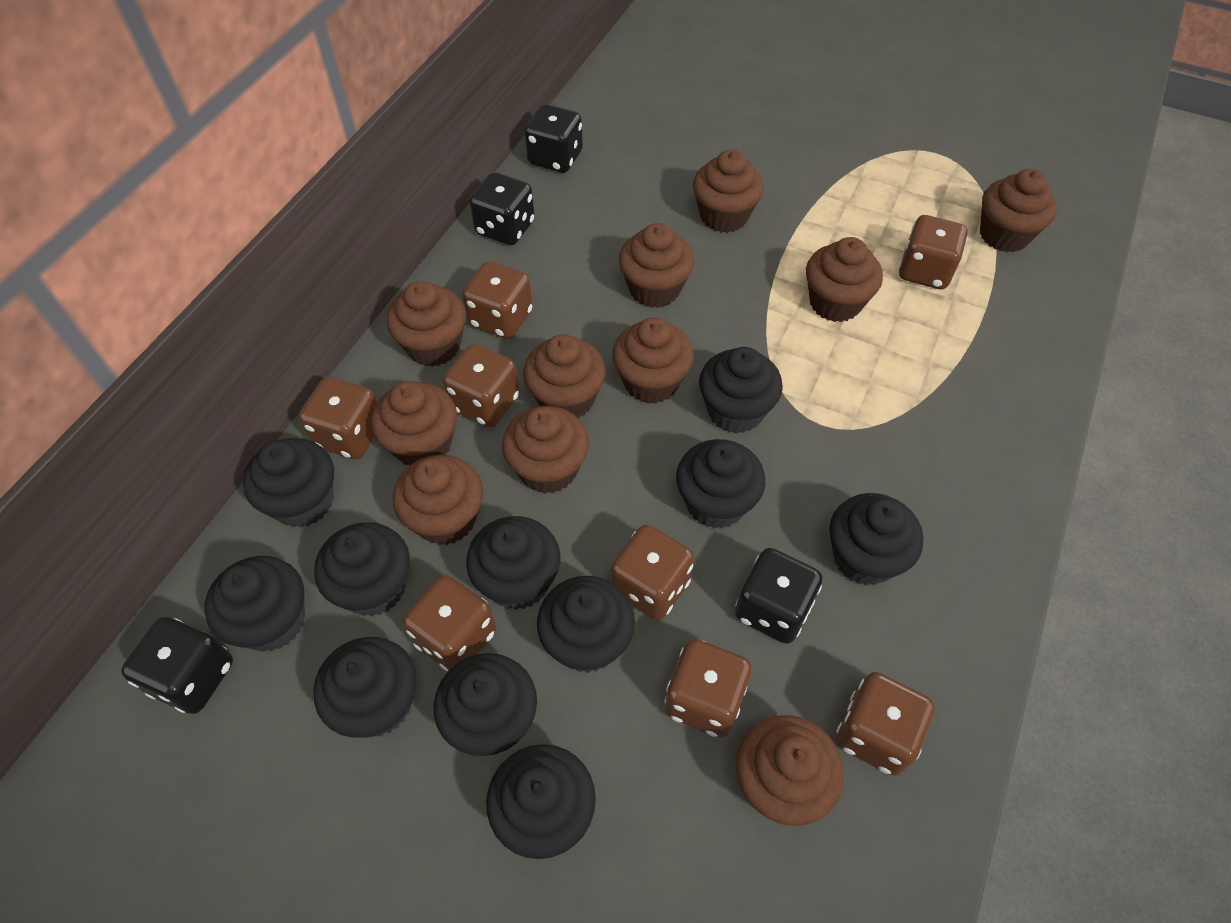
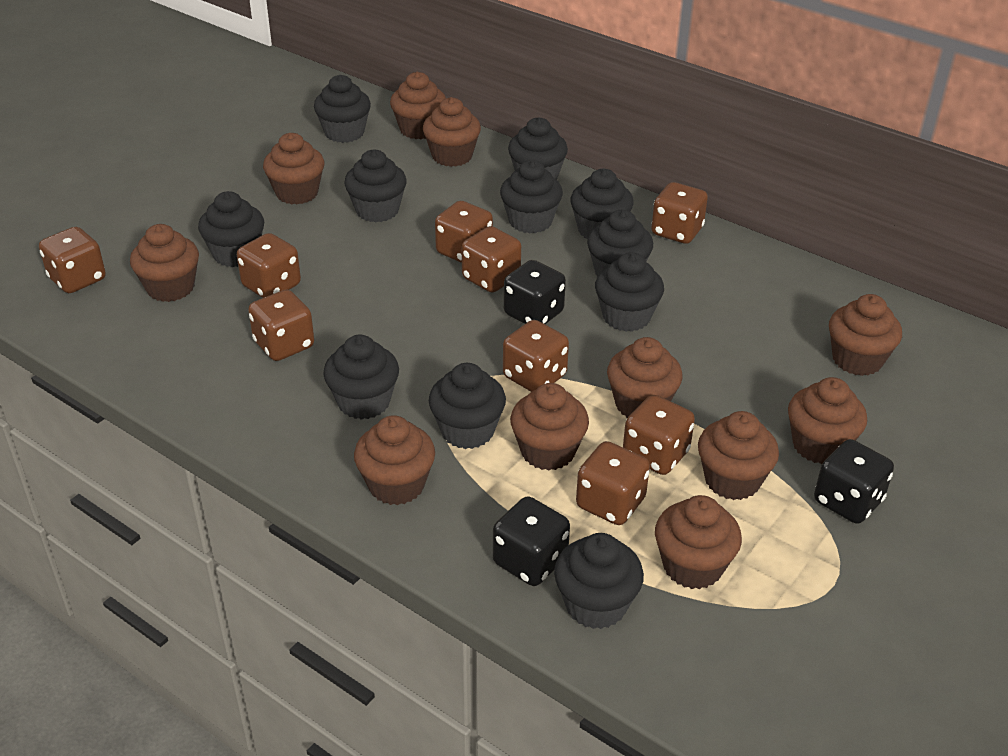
black dice: [121,617,233,714] [469,172,535,245] [524,104,583,173] [735,548,822,644] = 4 -> [493,497,570,586] [504,260,566,324] [814,439,894,524] = 3
brown dice: [299,377,377,459] [403,575,496,671] [443,344,520,427] [462,261,533,339] [611,524,694,620] [664,639,752,738] [836,672,935,775] [899,215,968,289] = 8 -> [39,227,106,293] [237,233,301,298] [248,290,314,361] [435,201,493,263] [462,226,521,293] [503,320,569,392] [576,441,650,525] [623,395,695,475] [652,182,708,244] = 9

